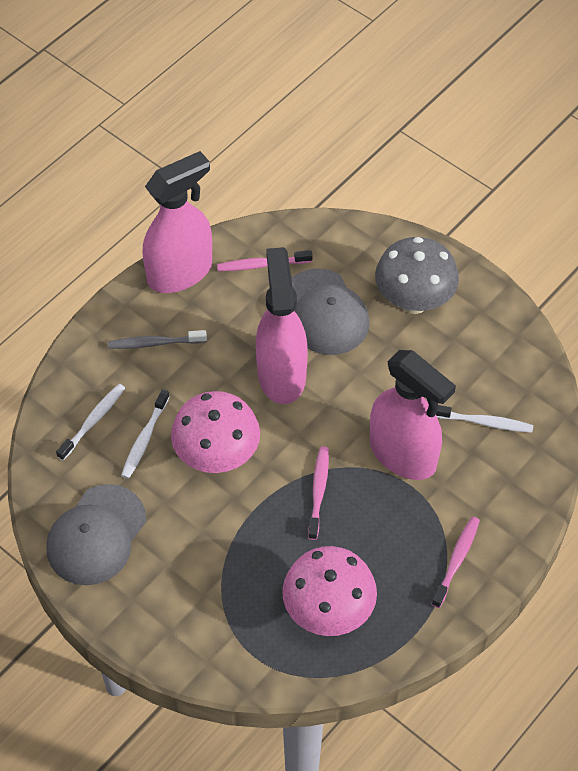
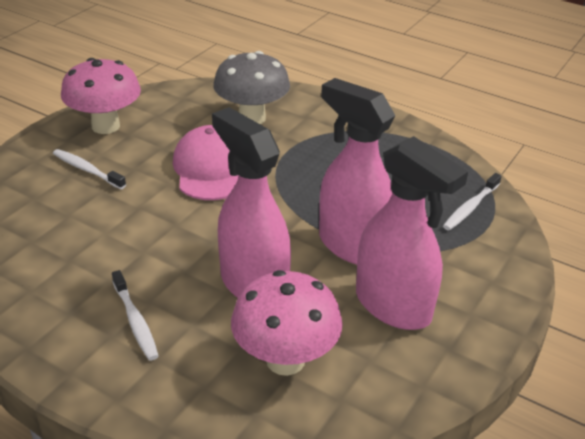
grey cap: [46,484,146,585] [291,269,370,355] = 2 -> none = 0
grey toothbrush: [108,330,207,349] = 1 -> none = 0
pink cap: none = 0 -> [173,125,239,200] = 1
pink toothbrush: [217,250,312,271] [308,446,329,540] [432,517,480,608] = 3 -> none = 0

